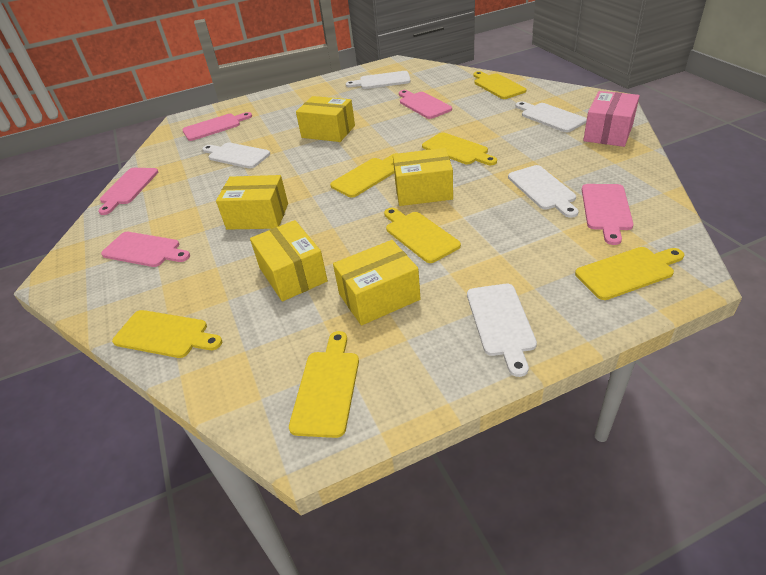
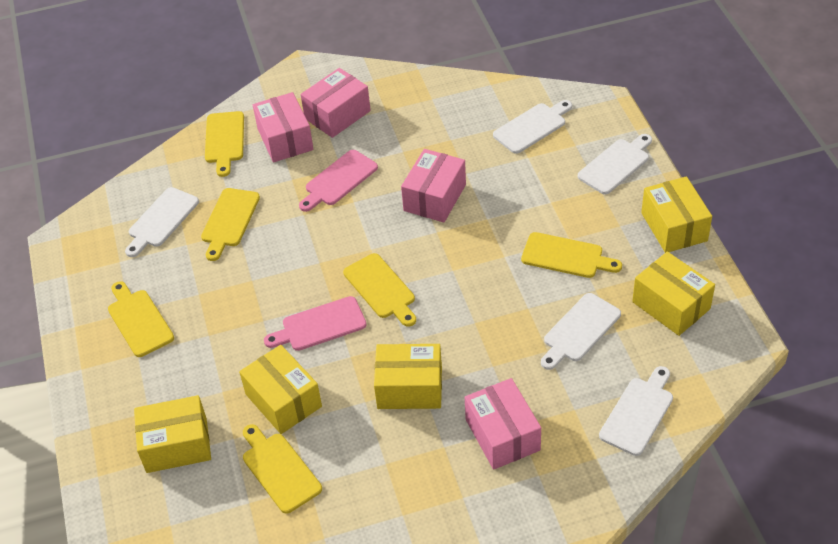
pink box: [583,91,640,147] = 1 -> [253,92,314,162] [301,68,371,138] [401,149,466,222] [465,378,541,470] = 4
pink cutting board: [98,168,158,215] [101,232,190,267] [182,112,252,141] [399,90,452,119] [582,184,633,245] = 5 -> [264,296,366,351] [299,150,378,212] = 2
yellow cutting board: [112,310,222,358] [289,331,359,438] [330,153,398,198] [384,208,461,263] [422,132,497,165] [473,71,526,99] [575,247,684,300] = 7 -> [108,281,174,357] [201,188,260,261] [205,111,244,177] [243,424,322,514] [343,253,416,327] [521,232,622,278] = 6

